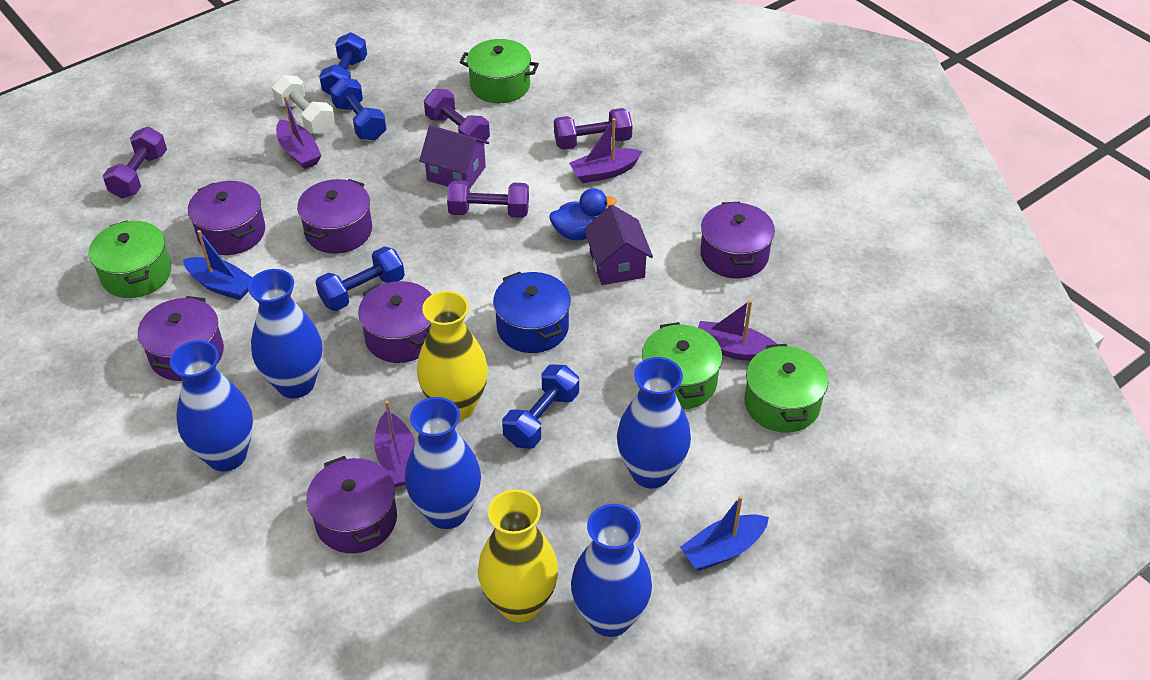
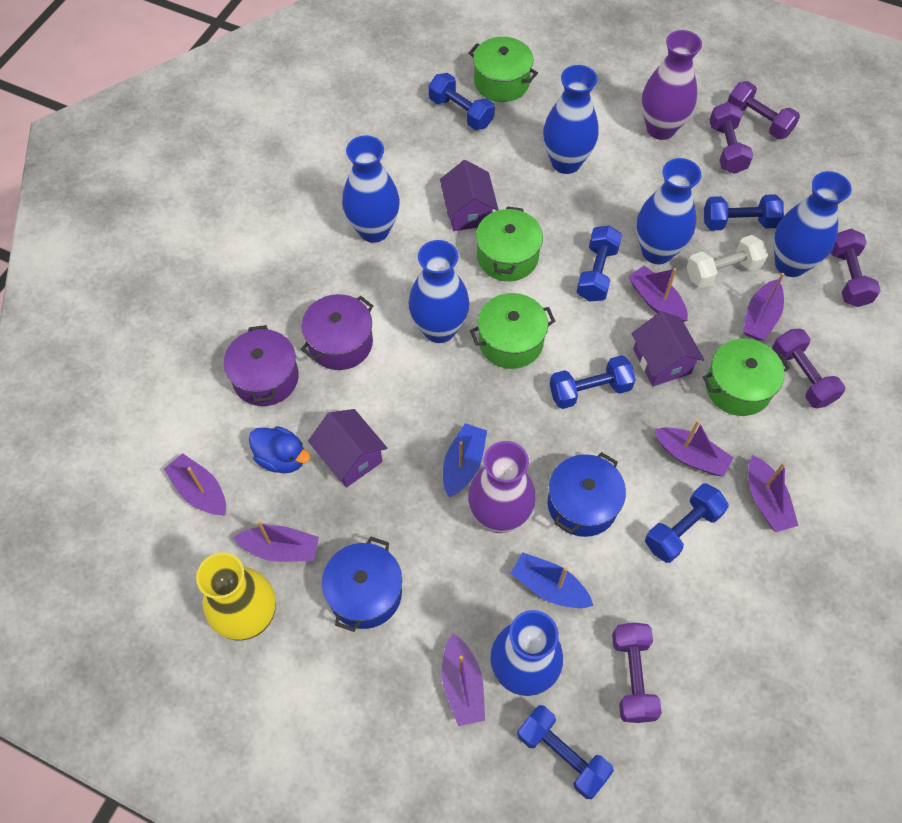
blue dumbbell: [316,247,405,311] [319,32,367,95] [330,77,387,141] [502,365,579,449] = 4 -> [428,73,495,130] [517,705,614,799] [550,355,636,409] [576,226,622,301] [645,483,729,563] [704,194,784,231] = 6
blue pot: [493,272,571,353] = 1 -> [322,537,402,632] [548,452,626,537] = 2
blue vase: [170,340,253,471] [248,269,323,398] [405,397,481,529] [571,504,652,637] [617,357,691,488] = 5 -> [342,136,400,243] [409,240,469,343] [490,610,563,696] [543,65,598,174] [636,158,701,264] [774,171,852,277] = 6
purple boat: [276,96,322,169] [374,401,415,487] [569,118,642,183] [698,300,776,361] = 4 -> [164,453,226,515] [233,520,319,562] [442,633,485,726] [628,266,688,322] [654,420,733,477] [743,273,785,341] [748,455,798,532] = 7
purple dumbbell: [103,127,167,198] [424,89,490,144] [447,180,529,218] [554,108,632,150] = 4 -> [612,622,662,723] [709,102,753,174] [727,81,800,139] [772,329,845,408] [831,229,881,307] = 5
purple house: [419,125,489,189] [584,205,653,285] = 2 -> [308,409,387,487] [440,160,498,231] [632,311,704,386] = 3
purple pot: [138,296,224,381] [188,181,265,255] [297,179,372,254] [306,456,397,553] [358,281,432,363] [700,202,775,279] = 6 -> [224,325,299,406] [301,294,373,370] = 2
purple vase: none = 0 -> [468,441,535,533] [642,30,702,140] = 2
yellow vase: [417,291,488,421] [478,489,558,623] = 2 -> [196,552,276,640] = 1

